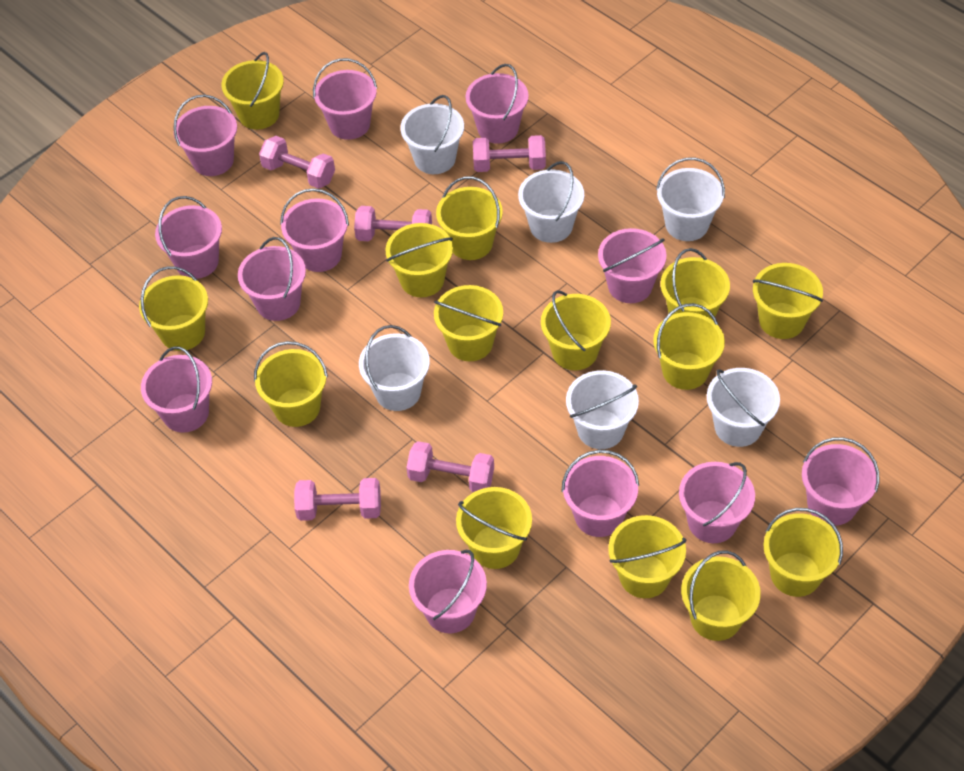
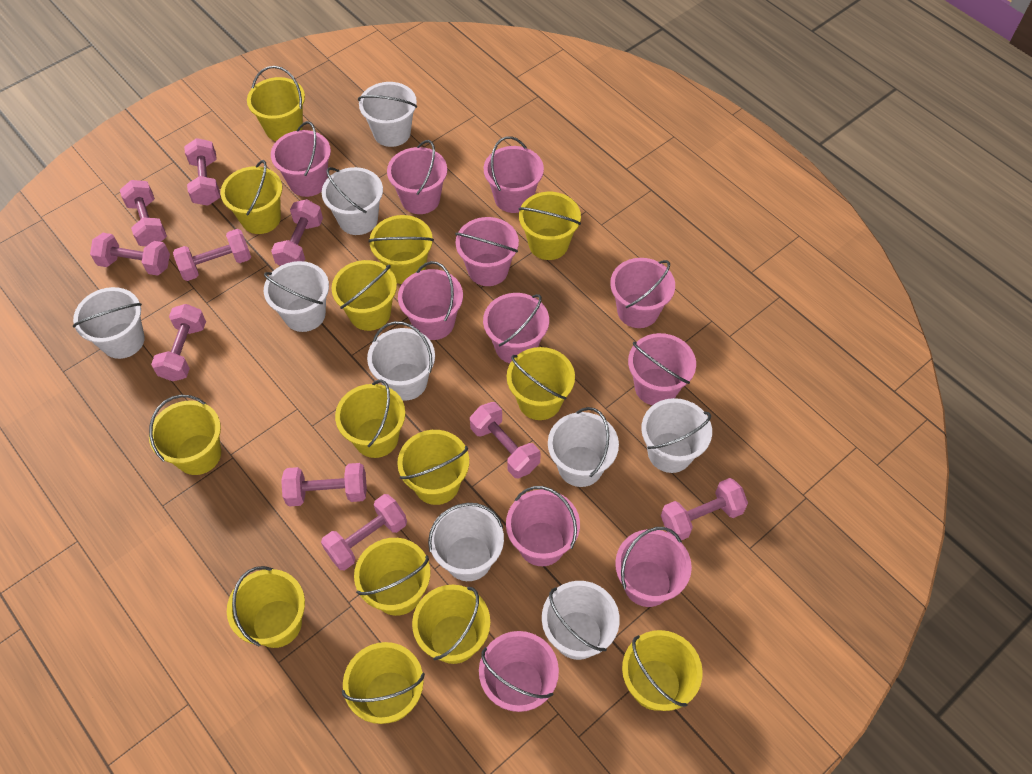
pink bucket: [141,346,212,433] [155,196,222,279] [173,95,237,176] [238,237,306,321] [280,188,349,272] [313,58,377,140] [409,549,487,633] [466,64,529,144] [561,450,639,537] [598,228,667,303] [679,462,755,543] [802,437,880,526] = 12 -> [271,121,331,197] [387,140,447,214] [398,261,463,340] [455,217,519,286] [479,631,559,712] [483,293,549,363] [484,136,544,213] [506,486,580,566] [610,258,675,328] [615,527,692,607] [628,333,696,405] = 11
pink dumbbell: [259,136,335,189] [294,478,381,521] [354,206,432,241] [406,441,494,492] [473,135,546,172] = 5 -> [90,233,170,276] [120,180,167,246] [151,304,206,381] [173,229,251,281] [184,138,220,206] [271,199,323,266] [281,463,367,507] [321,494,407,570] [470,402,541,478] [661,478,748,540] = 10
white bucket: [359,325,430,411] [401,95,464,174] [518,161,584,243] [566,370,639,449] [656,157,725,241] [707,368,780,447] = 6 -> [72,287,145,359] [264,261,329,332] [322,167,383,235] [358,82,417,147] [367,321,435,401] [428,503,504,581] [542,581,620,660] [548,407,619,487] [641,398,712,473] = 9

